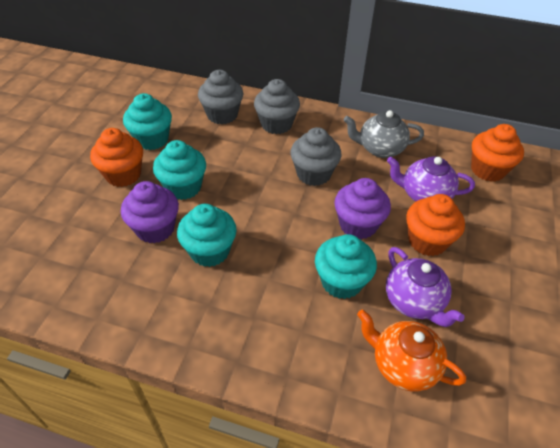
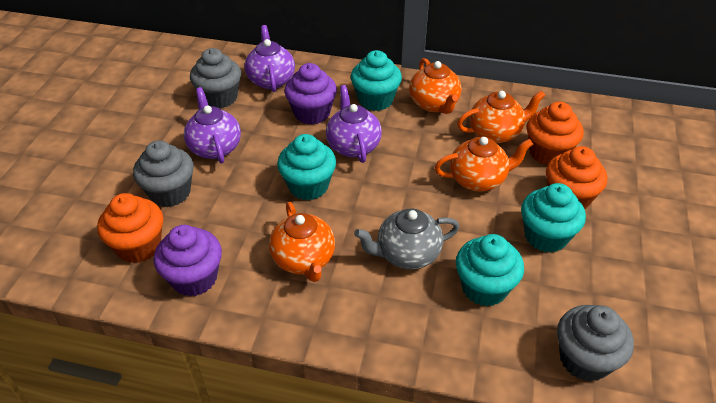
orange teapot: [357,310,466,391] = 1 -> [269,202,335,282] [409,58,462,114] [435,137,533,192] [457,91,546,143] = 4
purple teapot: [386,247,465,327] [387,156,475,201] = 2 -> [184,87,241,164] [245,25,295,92] [326,85,382,163] = 3

